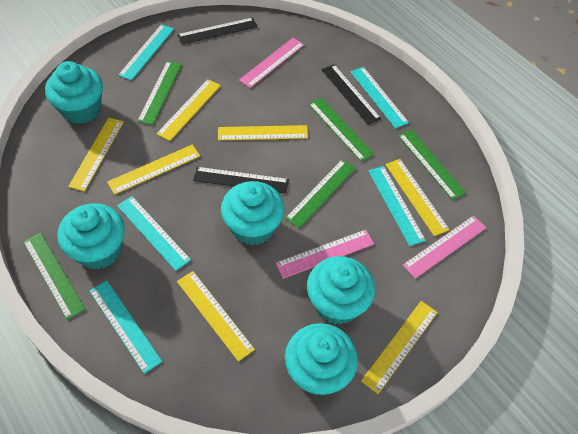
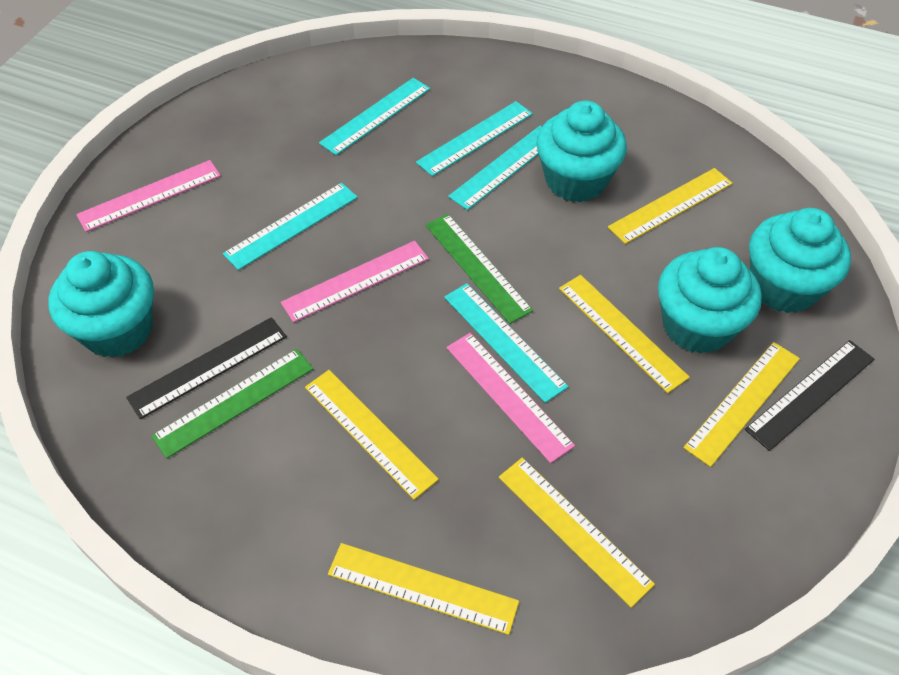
black ruler: [177,17,258,45] [193,167,289,193] [321,64,381,125] = 3 -> [126,317,287,419] [745,340,874,451] = 2
green ruler: [23,233,86,320] [137,61,182,125] [285,159,356,228] [309,98,374,162] [398,129,466,200] = 5 -> [151,349,313,459] [426,214,533,324] = 2
turquoise cupcake: [45,61,103,124] [57,203,125,270] [221,181,285,245] [285,323,358,396] [307,256,375,324] = 5 -> [48,251,154,358] [536,100,627,202] [658,247,762,354] [749,208,851,313] = 4
yellow ruler: [68,118,124,191] [107,145,200,195] [156,79,221,141] [177,271,255,362] [218,125,308,140] [361,301,438,394] [385,159,450,236] = 7 -> [305,370,439,500] [328,543,519,635] [499,458,655,608] [559,275,690,393] [608,168,733,244] [683,342,800,467] = 6

